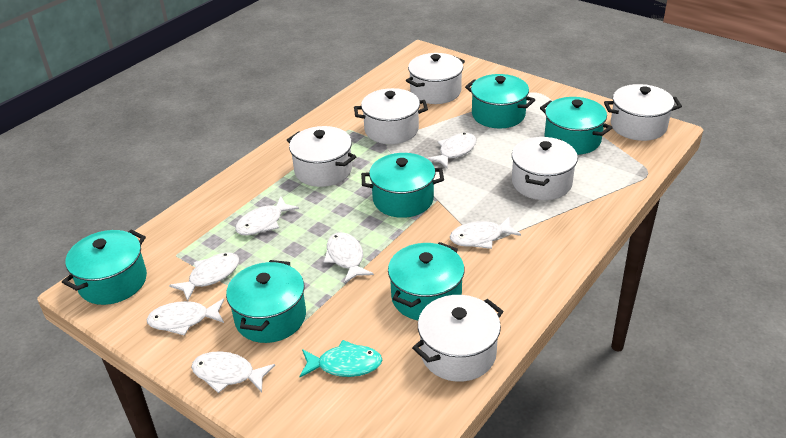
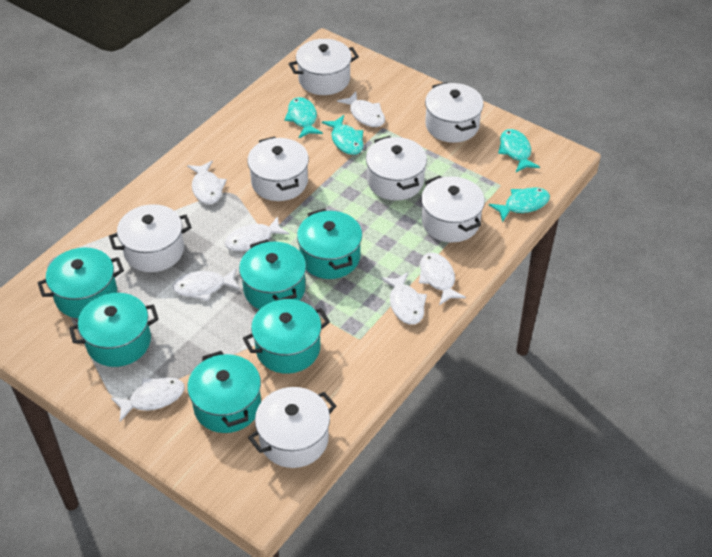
turquoise fish: [299,340,382,377] = 1 -> [284,97,323,138] [322,115,364,155] [489,187,550,222] [498,129,540,172] = 4
white pot: [287,126,356,187] [354,88,428,144] [406,53,465,104] [412,295,504,382] [512,137,578,200] [604,84,682,141] = 6 -> [109,204,192,272] [247,136,309,201] [248,387,336,468] [289,39,359,95] [366,136,427,200] [421,175,485,242] [425,82,484,143] = 7

